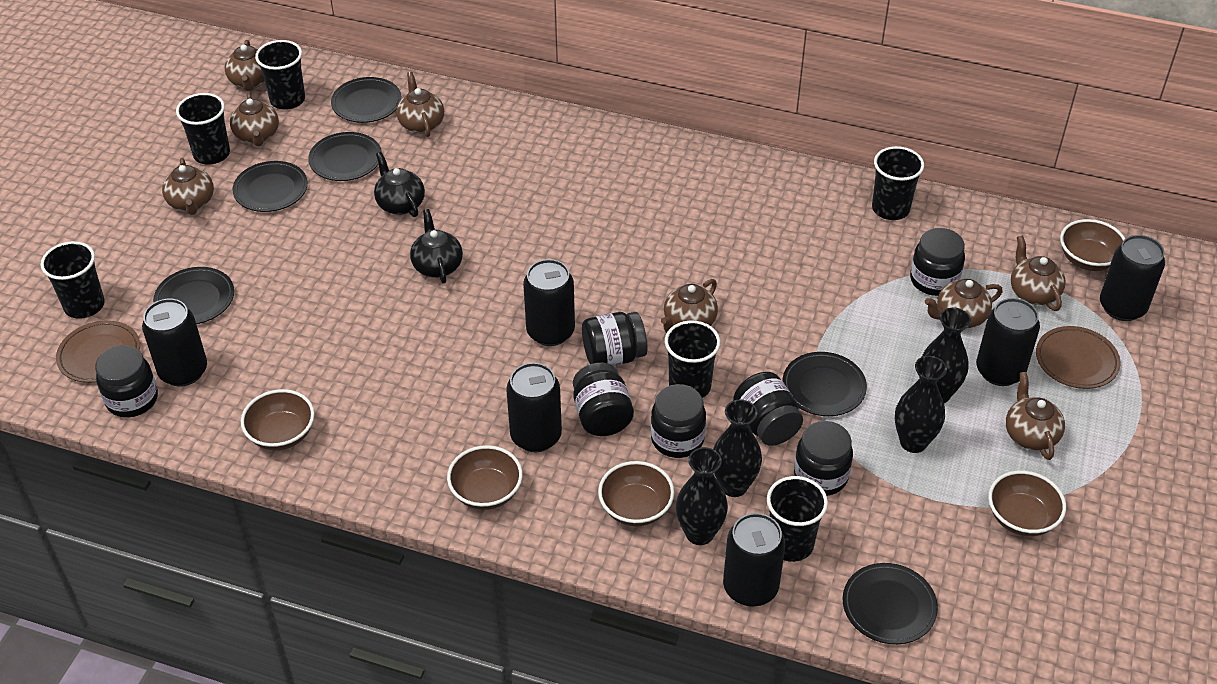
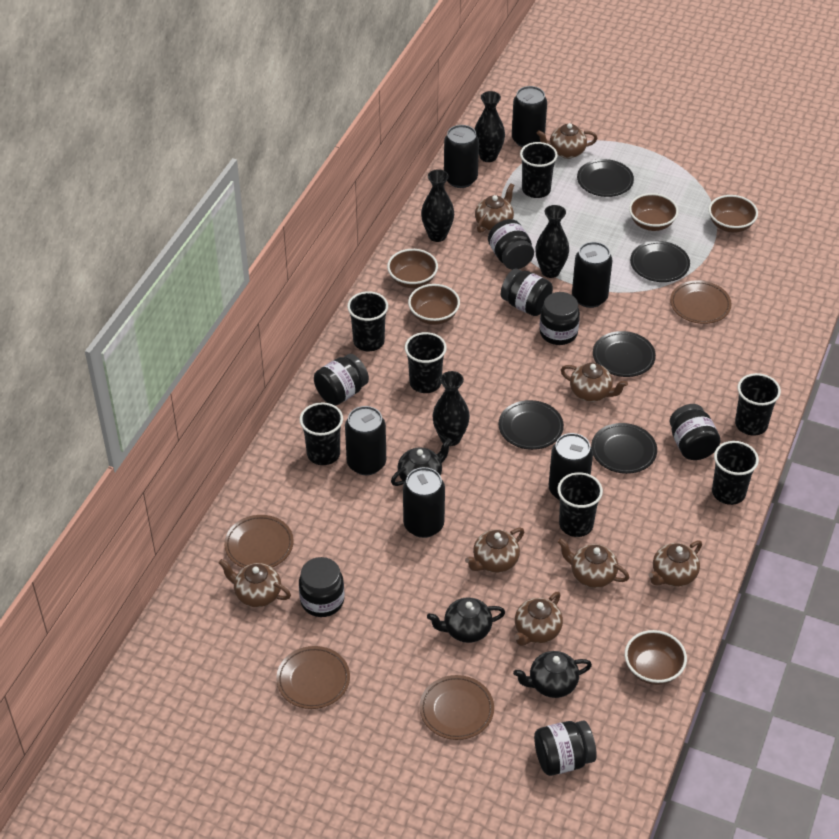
black cup: [40,241,105,319] [176,93,230,165] [255,40,305,110] [665,320,720,398] [767,476,828,562] [872,146,924,220] = 6 -> [300,402,343,465] [347,291,388,351] [405,332,447,393] [520,142,558,198] [557,472,603,537] [712,441,759,505] [735,373,781,436] = 7
black plate: [153,267,234,324] [232,161,308,212] [308,132,382,181] [331,77,402,123] [782,352,867,416] [843,563,938,644] = 6 -> [498,400,564,450] [577,159,634,197] [591,423,657,474] [593,331,656,377] [630,241,690,282] = 5
black teapot: [374,152,425,217] [410,209,463,284] = 2 -> [391,438,452,486] [427,597,505,643] [513,651,592,698] = 3
brown plate: [56,320,140,383] [1036,326,1120,389] = 2 -> [224,515,294,568] [276,646,350,709] [420,675,494,740] [670,280,732,324] = 4

